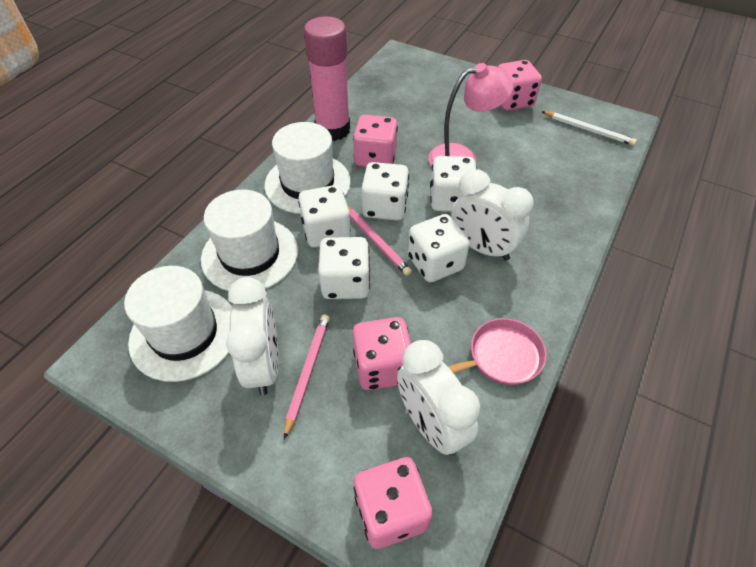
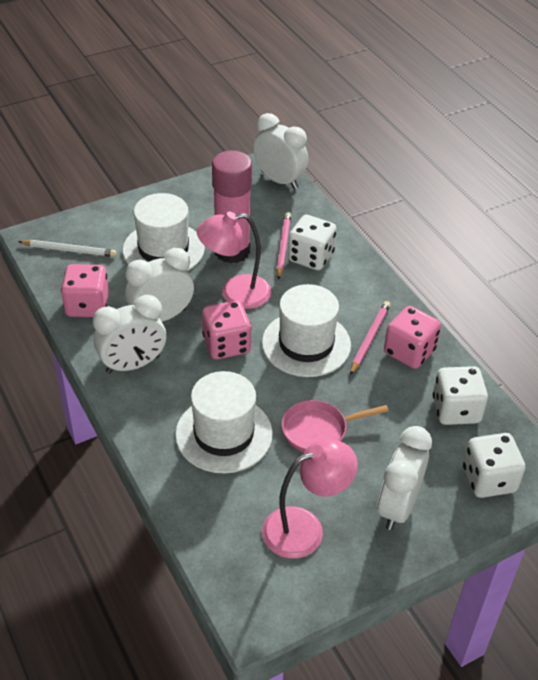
pink dice: [353,115,398,167] [353,317,411,390] [354,457,433,549] [498,60,542,111] = 4 -> [61,264,109,317] [202,300,252,359] [384,306,441,369] = 3
pink lamp: [428,63,513,166] = 1 -> [197,212,271,309] [262,439,358,559] = 2
white clock: [226,277,279,396] [397,340,480,456] [451,169,534,261] = 3 -> [93,295,166,374] [125,248,194,322] [253,113,308,190] [378,426,432,530] = 4
white dice: [298,185,351,248] [318,237,370,299] [361,162,409,221] [408,214,470,282] [430,156,476,212] = 5 -> [288,215,337,270] [433,366,488,425] [463,433,526,498] = 3

